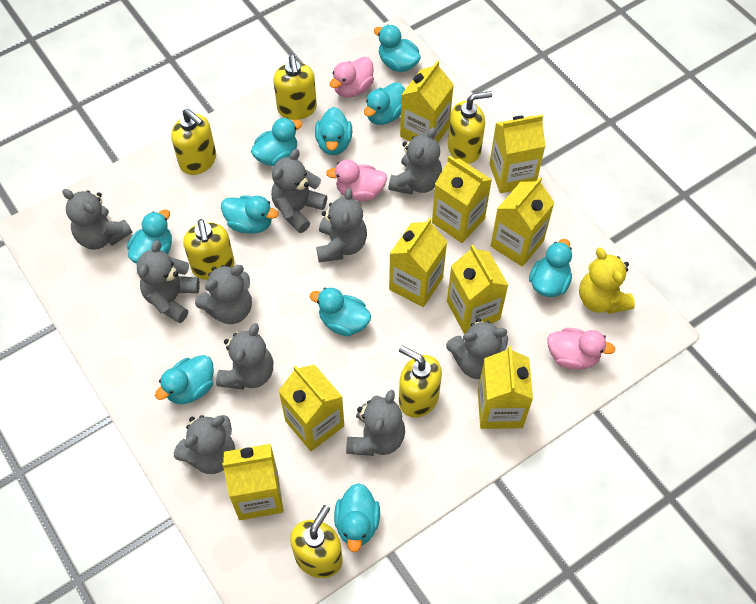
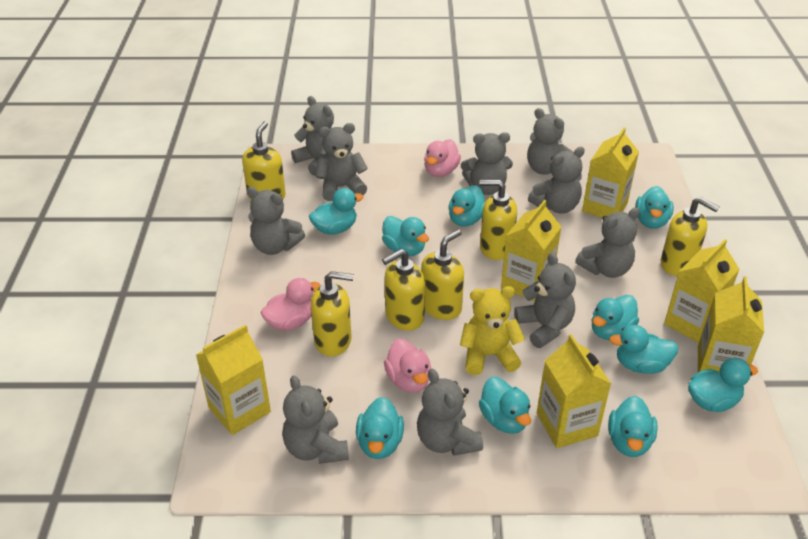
yellow carton: [222,444,283,520] [279,365,344,451] [389,218,447,307] [400,61,454,142] [432,156,492,243] [447,245,508,334] [478,346,533,429] [489,115,546,193] [491,177,554,267] = 9 -> [196,325,271,435] [501,200,561,302] [537,334,611,448] [582,127,639,218] [664,239,740,343] [698,276,764,372] = 6

